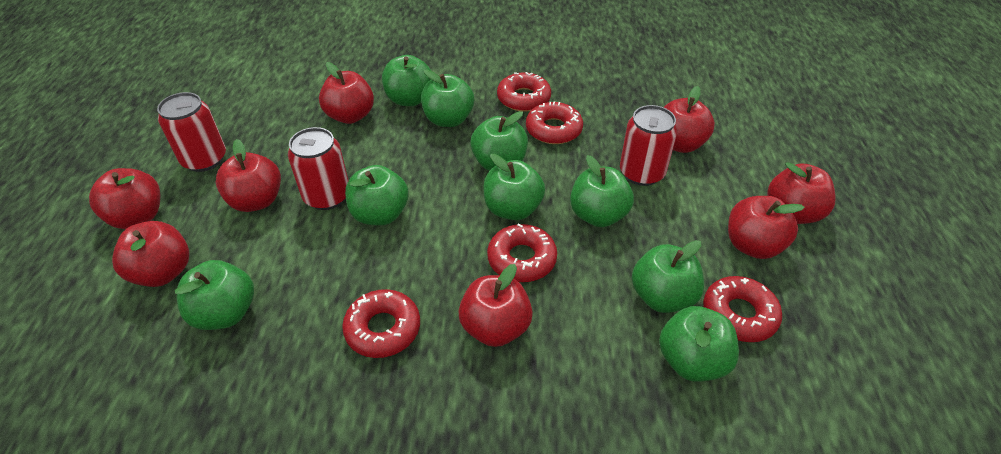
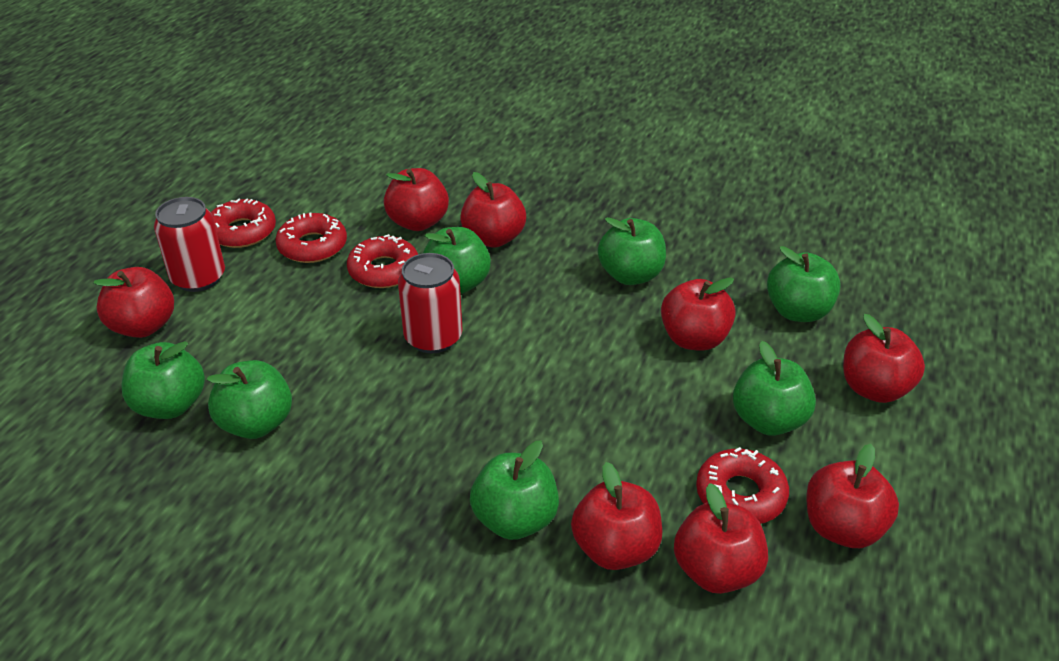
green apple: [175,260,254,330] [345,165,408,225] [382,55,431,106] [421,70,474,127] [470,111,528,171] [483,154,545,220] [570,155,634,227] [632,240,704,313] [659,306,739,382] = 9 -> [121,341,205,419] [207,360,292,439] [423,227,491,294] [470,440,559,540] [598,217,666,285] [733,341,816,436] [767,246,841,322] = 7
red can: [157,92,226,172] [288,127,349,210] [620,105,678,186] = 3 -> [154,197,225,292] [398,253,463,353] = 2
red donut: [342,289,420,358] [487,224,557,282] [497,72,551,112] [526,101,583,144] [703,276,782,342] = 5 -> [211,198,276,248] [275,212,347,263] [347,234,418,288] [696,447,789,524] = 4

